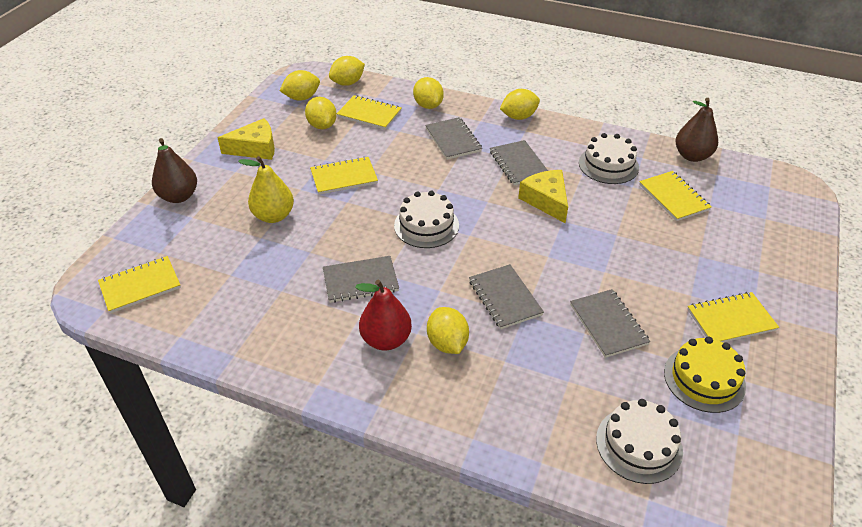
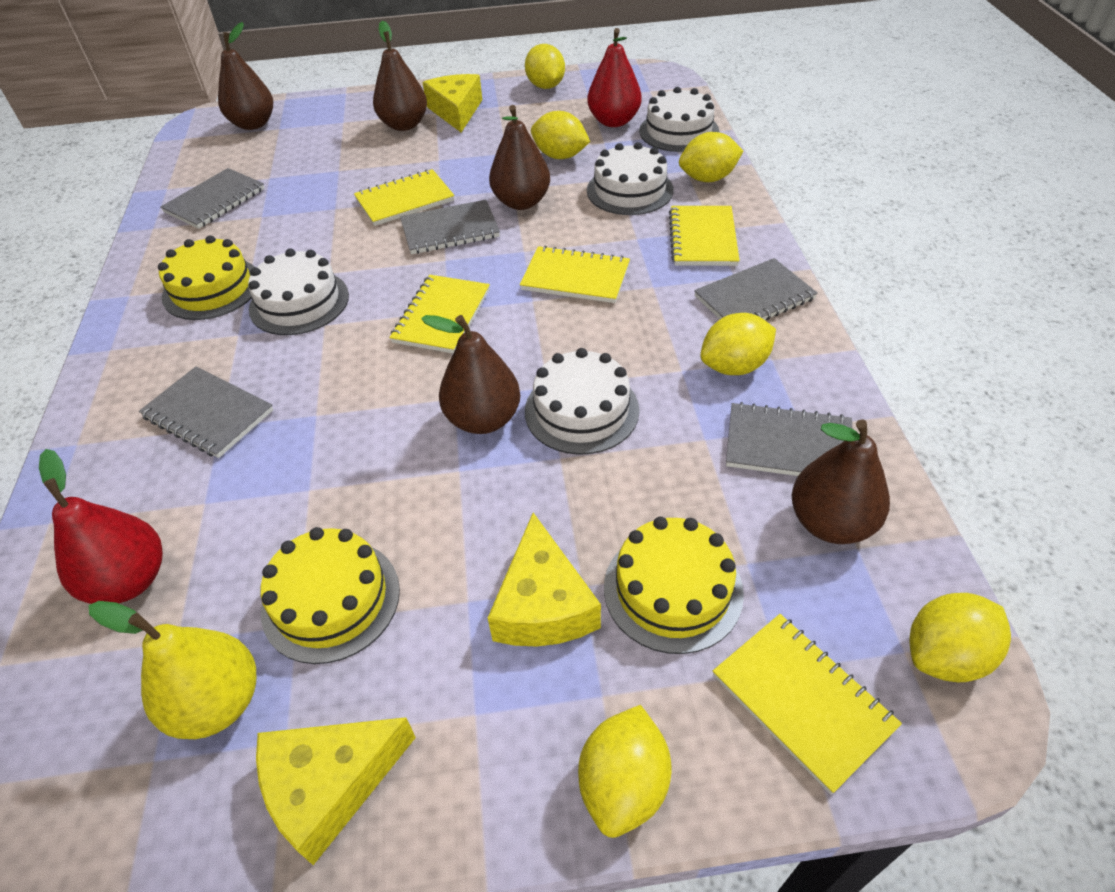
brown pear: [152,138,197,203] [675,98,718,162] = 2 -> [218,22,273,130] [373,21,427,131] [421,315,521,434] [489,105,550,210] [792,419,890,544] = 5
red pear: [355,280,412,350] = 1 -> [39,449,163,604] [587,28,642,127] = 2
white cake: [394,190,459,248] [579,133,639,184] [596,399,683,484] = 3 -> [248,248,349,335] [525,348,639,455] [587,142,674,215] [639,87,719,152] = 4
yellow cake: [664,336,746,413] = 1 -> [158,235,255,320] [261,527,400,664] [604,516,744,654] = 3
yellow cheese: [218,118,275,160] [518,170,568,223] = 2 -> [256,717,416,865] [422,74,482,133] [488,513,601,647] = 3

